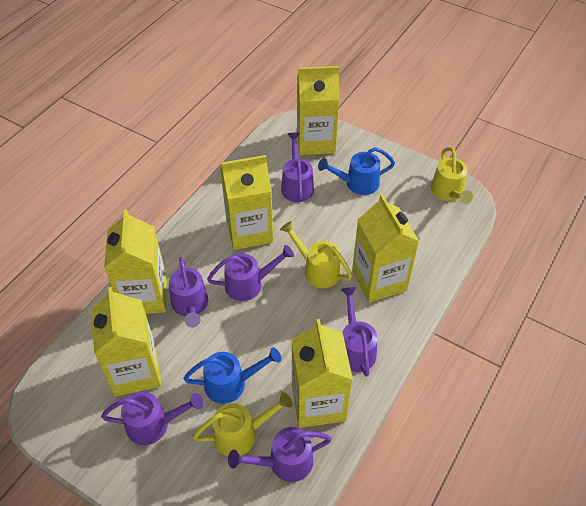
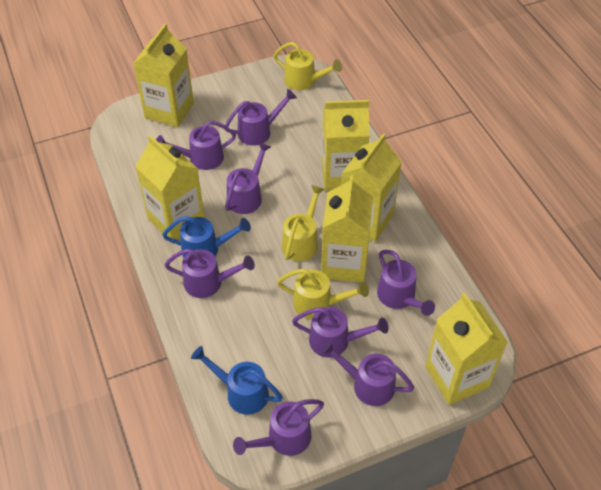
purple watering can: [101,392,203,445] [169,257,208,328] [207,245,294,301] [228,427,332,482] [281,132,314,202] [341,287,378,377] = 6 -> [156,121,236,170] [165,249,255,298] [225,89,297,146] [225,142,271,214] [233,399,324,456] [292,307,389,358] [320,340,414,406] [377,250,435,316] = 8

